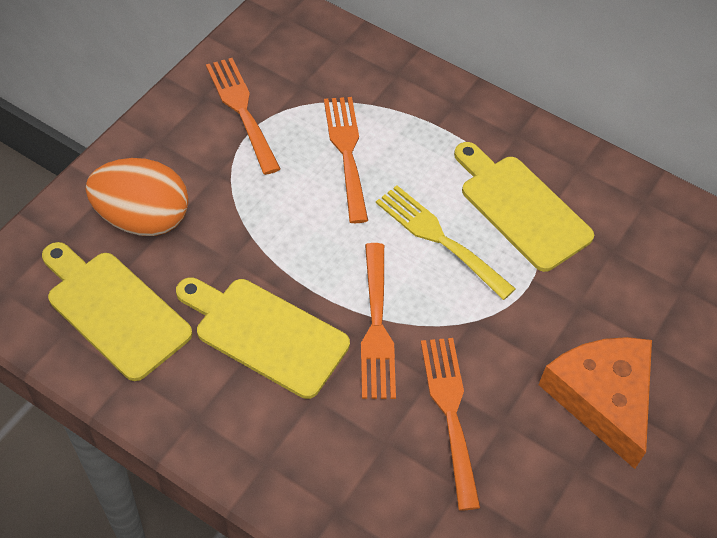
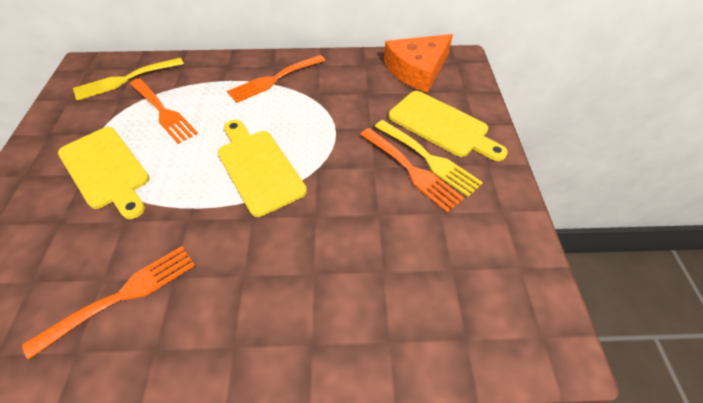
orange egg: [86,158,189,236] = 1 -> none = 0
yellow fork: [376,185,516,300] = 1 -> [73,57,184,101] [375,120,483,197] = 2

